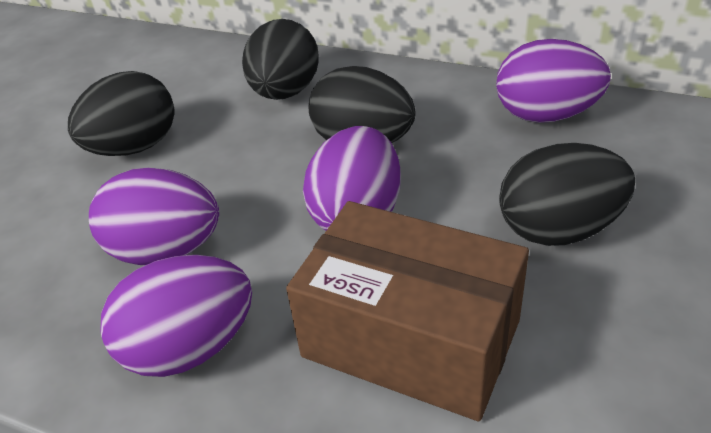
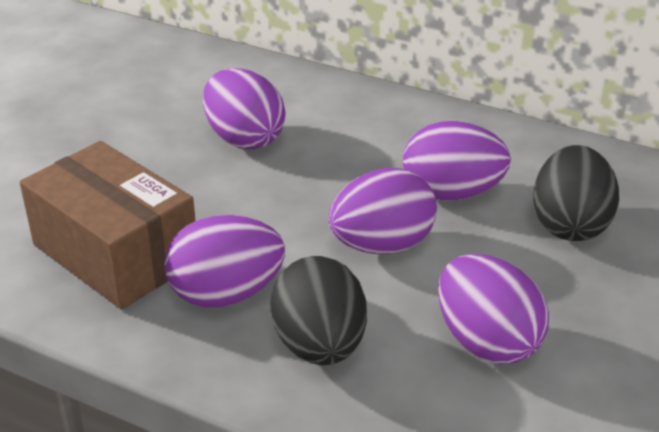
black egg: [68,71,174,156] [242,19,319,100] [309,66,416,143] [499,143,635,246] = 4 -> [270,256,367,365] [533,145,619,241] = 2
purple egg: [89,168,219,265] [100,255,252,377] [303,126,401,231] [496,39,611,123] = 4 -> [164,215,285,307] [203,68,286,149] [328,168,437,254] [402,121,511,201] [438,254,549,364] = 5

